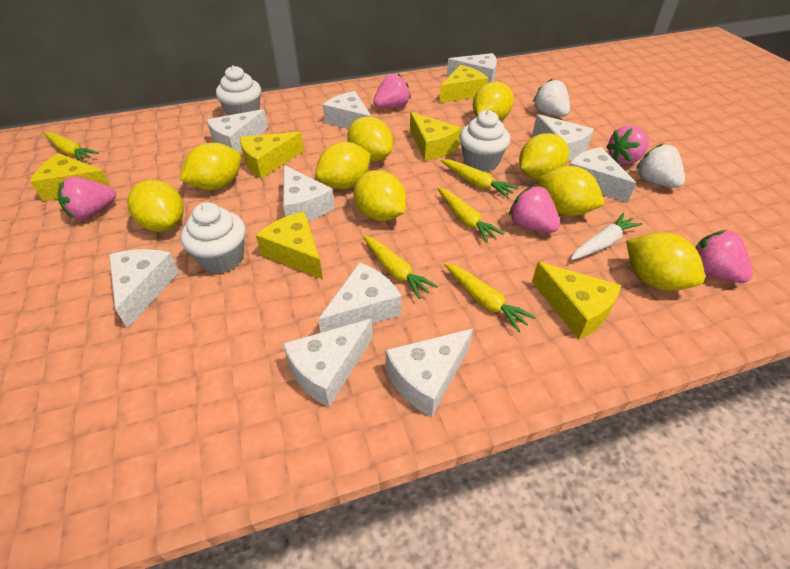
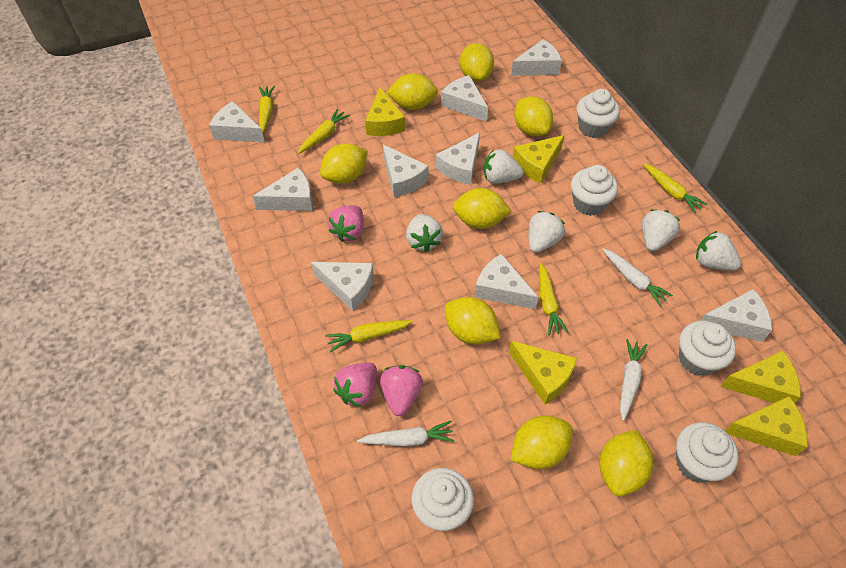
pink strawberry: [58,177,116,220] [374,74,411,108] [509,186,560,233] [606,125,649,165] [695,230,753,283] = 5 -> [328,205,364,242] [333,362,377,407] [380,365,423,416] = 3
white carrot: [571,213,642,260] = 1 -> [357,421,455,447] [602,248,673,306] [620,339,647,421] = 3
white cheese: [109,249,179,329] [207,109,268,152] [283,165,335,221] [283,319,373,407] [318,262,401,333] [322,91,372,129] [386,329,473,417] [447,53,497,83] [533,114,594,161] [569,147,636,203] = 10 -> [209,101,265,143] [252,168,313,211] [311,262,374,311] [383,144,429,197] [436,132,480,185] [441,75,488,122] [475,254,539,309] [511,39,562,76] [701,289,772,342] = 9
white cupcake: [180,202,246,273] [216,66,261,115] [459,110,510,172] = 3 -> [411,468,474,531] [571,165,618,216] [576,89,620,138] [676,422,739,483] [679,321,736,376] = 5
white strawberry: [533,79,570,117] [636,143,685,188] = 2 -> [406,214,443,253] [484,149,524,184] [528,211,565,253] [642,209,680,251] [696,231,741,271] = 5
yellow cheese: [30,153,112,201] [240,132,304,179] [256,211,323,279] [410,112,461,161] [439,65,488,103] [532,262,621,340] = 6 -> [365,87,406,136] [509,341,577,405] [513,135,564,184] [720,351,801,403] [725,396,808,456] = 5
yellow lemon: [127,180,184,232] [179,143,241,190] [315,142,371,189] [347,116,393,162] [353,170,406,221] [473,82,514,121] [519,133,569,179] [538,166,605,216] [626,232,705,291] = 9 -> [320,143,368,184] [386,73,438,110] [445,297,500,345] [453,188,511,229] [460,43,494,82] [510,416,573,469] [514,96,553,136] [599,430,653,497] = 8

